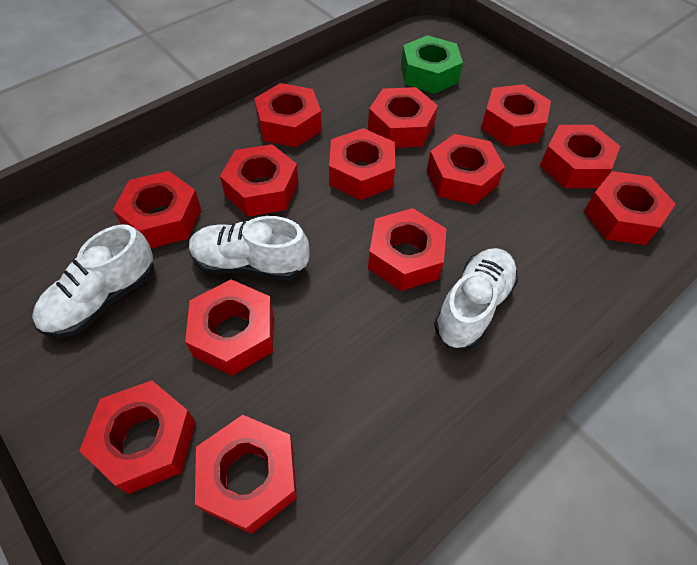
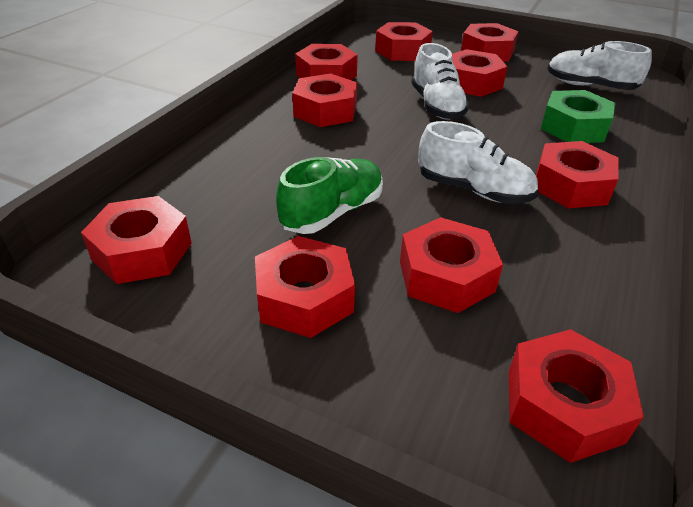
green shoe: none = 0 -> [276,157,383,234] = 1
red nut: [79,380,196,494] [113,171,201,248] [185,279,273,376] [195,415,297,534] [220,144,298,217] [254,83,322,147] [329,128,395,200] [368,87,438,148] [368,208,447,291] [427,134,505,205] [481,84,551,146] [540,125,620,188] [584,171,676,245] = 13 -> [81,196,192,284] [255,236,355,338] [292,73,357,127] [295,44,358,80] [375,22,433,61] [400,217,503,313] [452,49,507,97] [461,23,518,62] [509,329,644,463] [536,141,619,209] = 10

